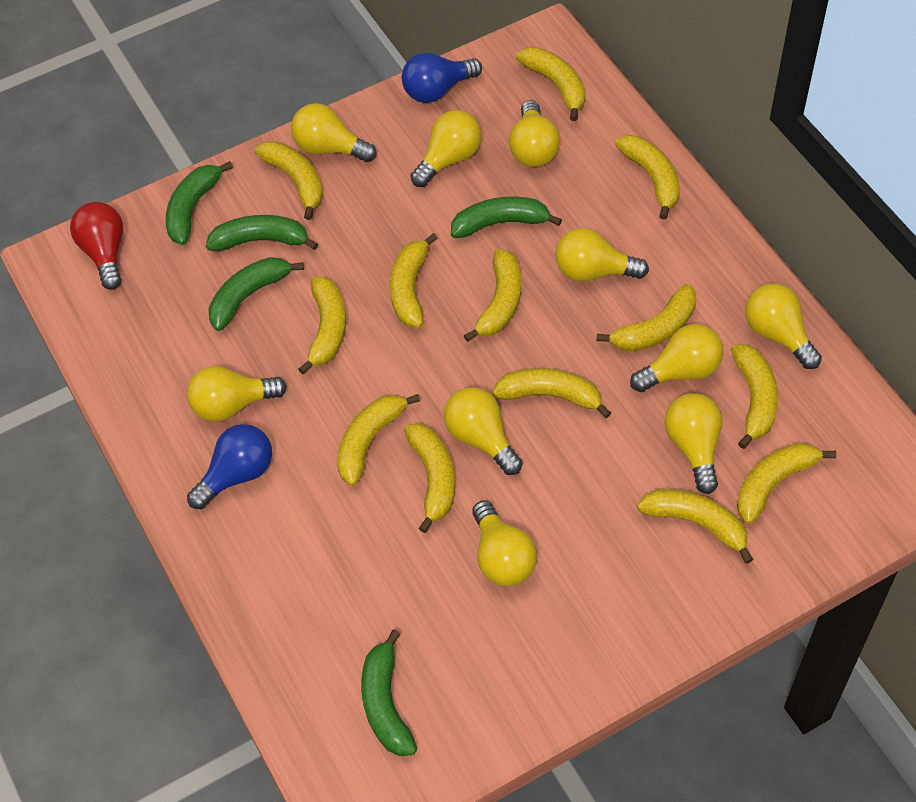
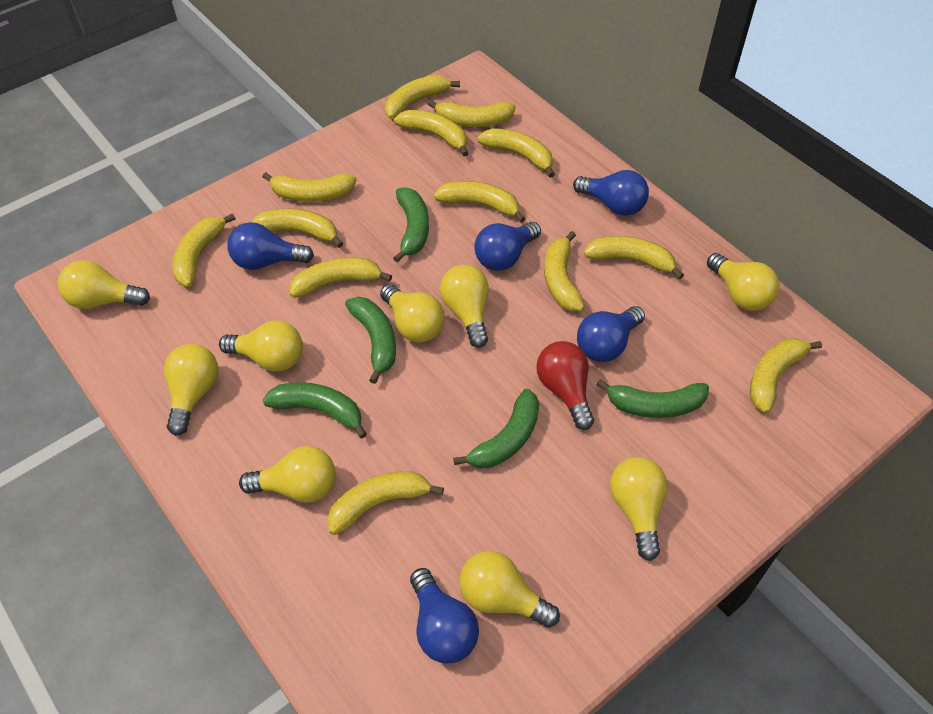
blue light bulb: [187,424,272,509] [402,52,482,103] = 2 -> [227,222,314,270] [410,568,479,663] [474,222,541,271] [573,170,649,216] [577,306,645,362] = 5
yellow light bulb: [187,366,287,422] [291,103,376,162] [410,110,482,187] [444,387,523,475] [472,500,537,586] [509,100,560,167] [555,228,649,281] [630,324,724,392] [665,393,722,494] [745,283,822,369] = 10 -> [58,260,150,309] [164,344,218,436] [219,320,303,372] [239,446,335,503] [380,284,444,342] [440,265,489,348] [459,551,560,628] [610,457,668,561] [707,253,779,311] = 9

